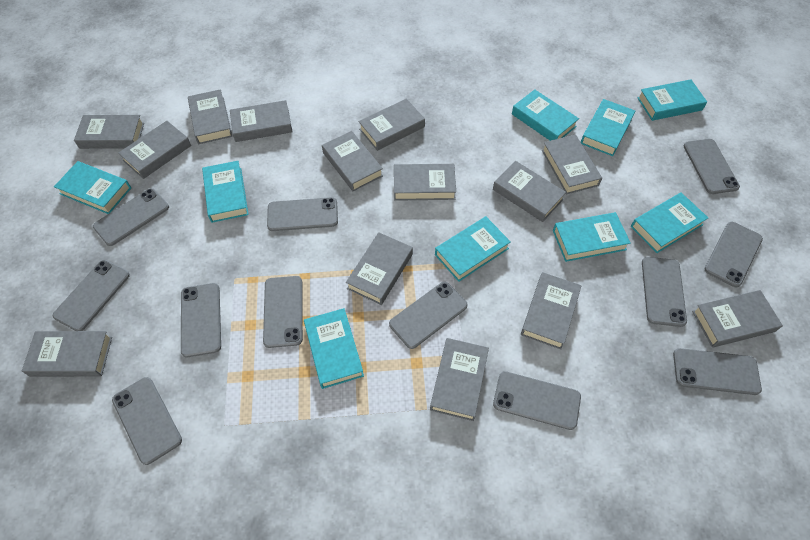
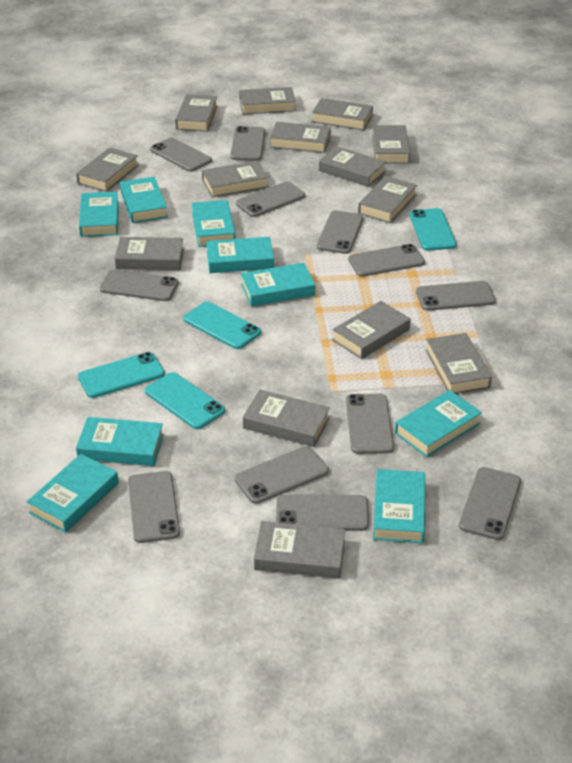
turquoise phone: none = 0 -> [78,352,165,398] [145,372,225,429] [183,301,261,349] [410,208,457,251] = 4

